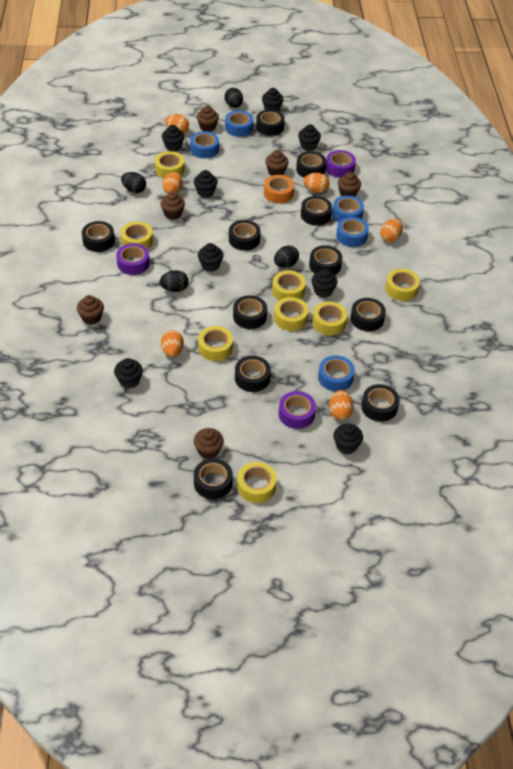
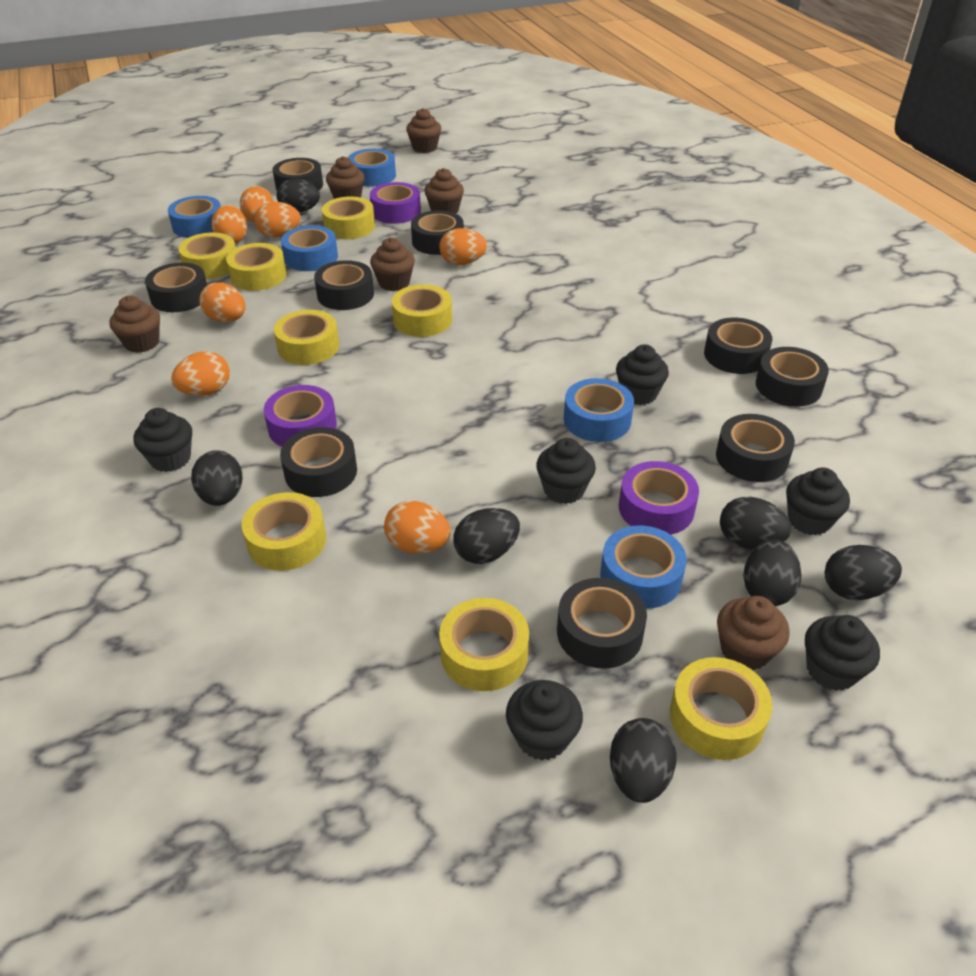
black cupcake: [114,358,143,389] [162,125,185,152] [194,170,218,198] [198,243,223,272] [262,88,284,111] [298,124,321,151] [311,269,337,298] [333,424,363,454] = 8 -> [134,408,192,472] [506,680,583,761] [536,438,596,504] [616,345,669,405] [786,467,850,536] [805,615,880,691] = 6
black egg: [121,172,146,193] [160,270,189,292] [225,88,243,108] [274,245,299,268] = 4 -> [191,450,243,506] [276,179,320,213] [453,508,520,564] [610,718,677,803] [720,497,792,549] [743,539,801,606] [825,545,902,600] = 7
black tape: [82,221,115,252] [194,458,233,499] [229,220,261,251] [233,295,267,329] [235,356,271,392] [256,110,285,136] [296,151,326,178] [301,196,332,226] [309,245,342,275] [350,298,386,331] [361,384,400,422] = 11 -> [145,262,207,312] [273,158,323,190] [280,427,357,497] [314,260,374,310] [411,210,464,255] [557,578,647,669] [704,318,772,374] [716,414,795,482] [756,347,829,407] = 9
orange egg: [161,330,184,357] [163,172,183,193] [165,114,189,133] [303,173,329,193] [329,390,354,420] [380,219,403,242] = 6 -> [171,351,230,396] [199,282,245,323] [211,205,247,244] [240,186,274,222] [254,202,301,238] [384,501,451,554] [440,228,487,265] = 7
orange tape: [264,175,294,204] = 1 -> none = 0

